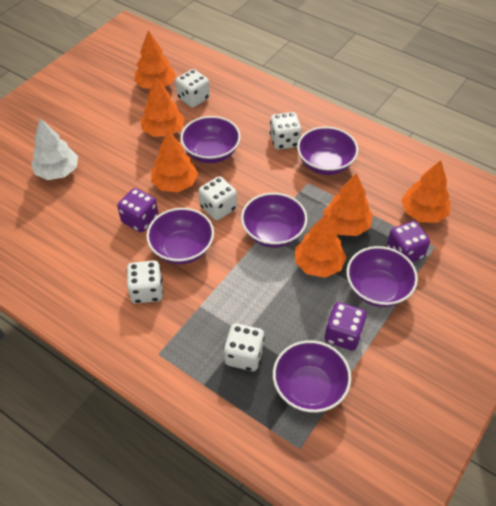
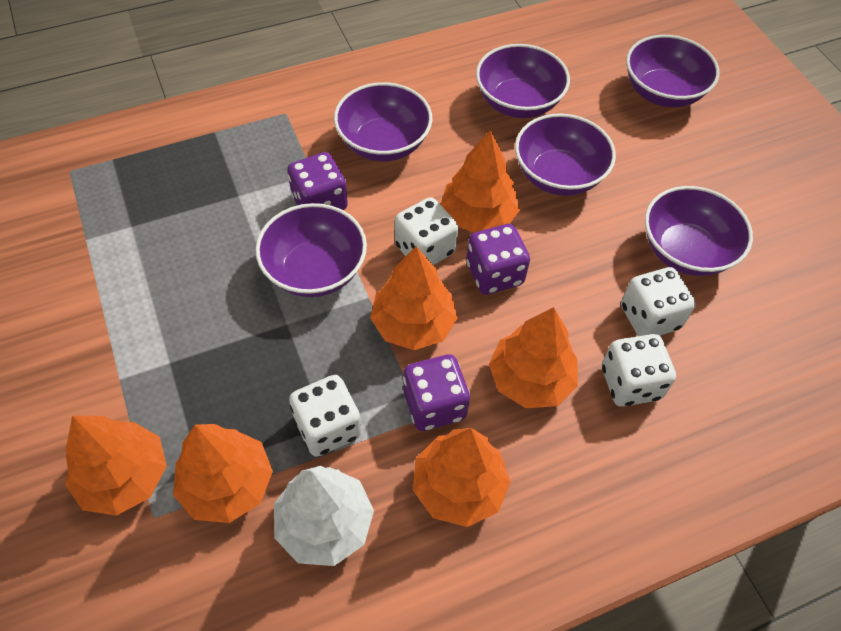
white dice: [126,260,163,304] [176,69,210,108] [199,176,237,221] [224,323,265,371] [270,112,301,150] = 5 -> [289,375,362,457] [395,197,458,265] [602,334,676,407] [621,267,696,336] = 4

